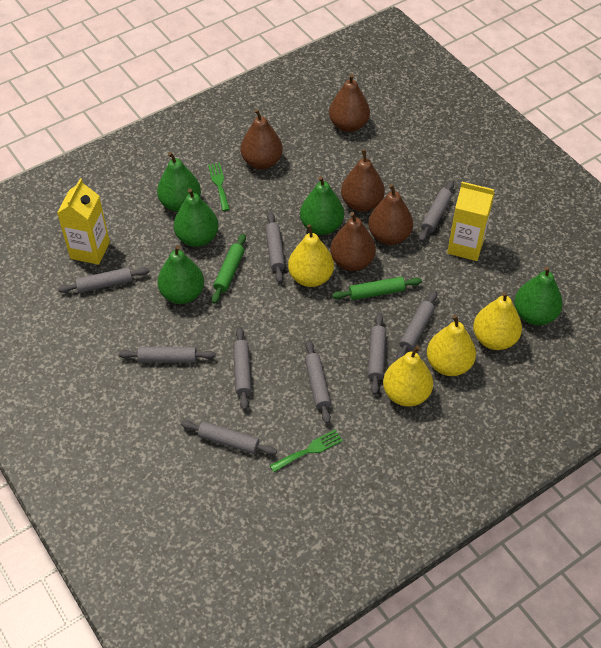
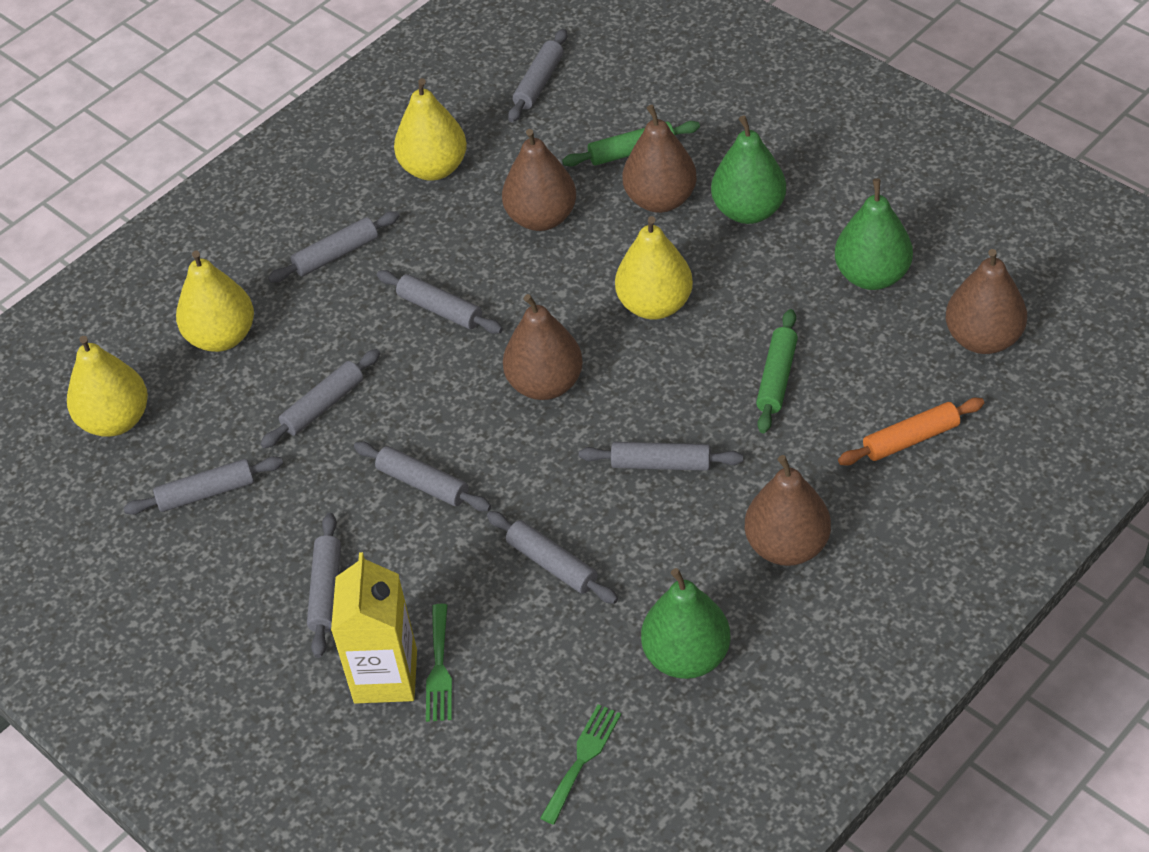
green pear: [157,152,201,212] [157,245,204,304] [174,188,219,247] [300,176,344,235] [514,266,563,325] = 5 -> [641,568,730,679] [711,115,786,224] [835,178,913,290] = 3
orange rolling pin: none = 0 -> [838,398,984,466] = 1
yellow carton: [57,178,110,265] [447,182,494,261] = 2 -> [331,552,417,704] = 1

